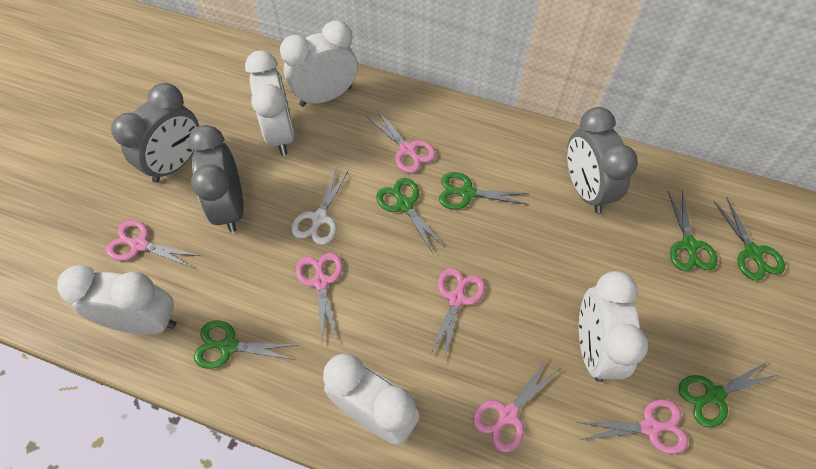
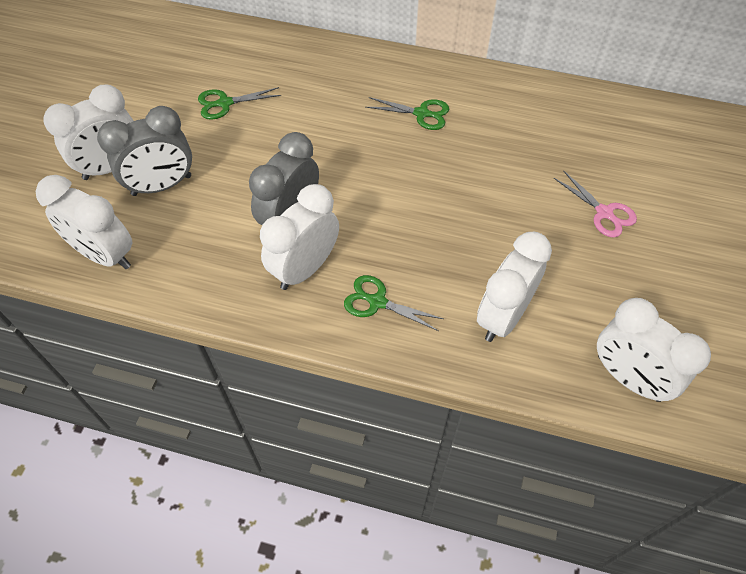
green scissors: [194,321,296,369] [376,178,444,253] [439,172,529,210] [668,190,718,271] [678,361,778,427] [714,197,785,281] = 6 -> [198,87,281,120] [344,275,444,331] [366,97,449,130] = 3
grey clock: [111,83,199,183] [188,125,244,233] [567,107,638,213] = 3 -> [97,106,192,196] [249,132,319,225] = 2
pink scissors: [106,220,200,268] [296,253,343,344] [367,110,436,173] [429,268,485,360] [473,359,558,452] [576,399,688,454] = 6 -> [554,170,637,238] = 1
white scissors: [292,169,349,245] = 1 -> none = 0

